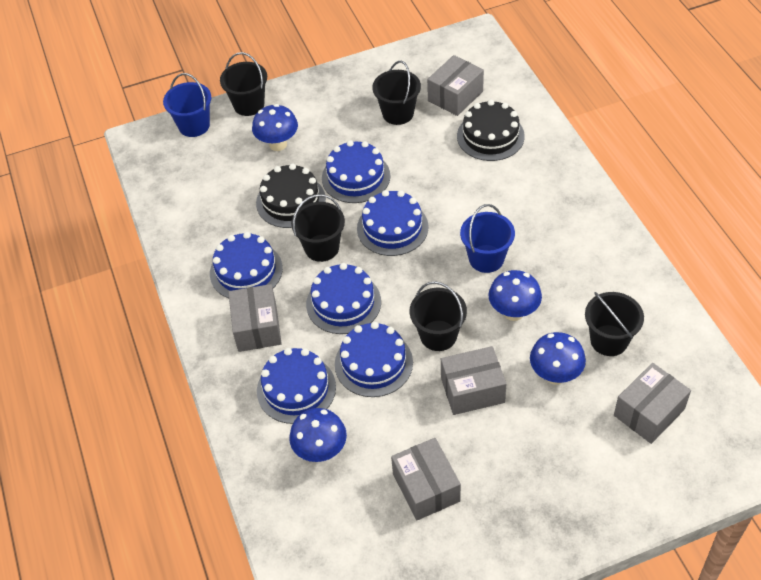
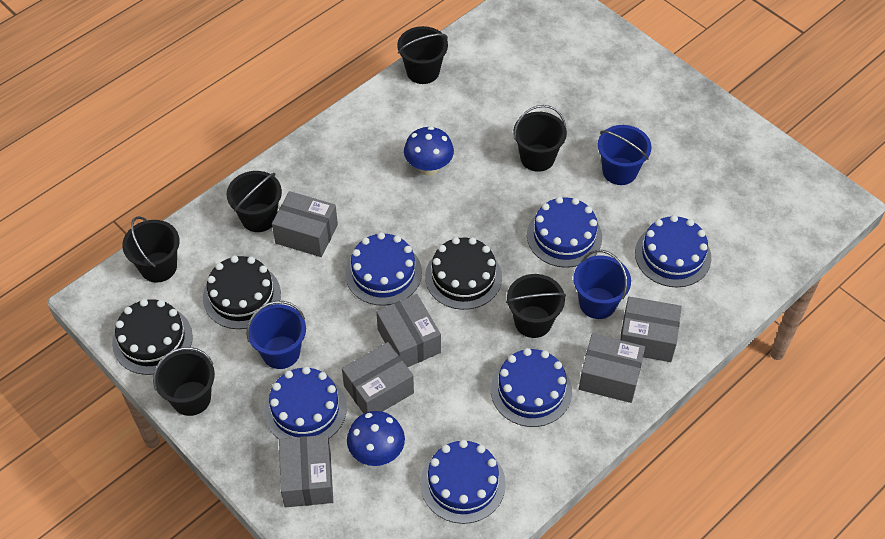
black bucket: [220,52,267,116] [291,194,345,262] [372,61,421,125] [409,281,467,351] [585,292,644,356] = 5 -> [122,216,180,283] [153,347,215,416] [226,171,282,232] [397,26,448,84] [506,274,566,338] [514,105,567,172] = 6
black cake: [256,164,326,228] [457,100,525,161] = 2 -> [112,299,193,375] [203,255,281,329] [425,237,502,310] = 3
blue bucket: [163,73,211,137] [460,204,515,273] = 2 -> [247,301,306,369] [573,250,631,319] [598,125,652,185] = 3
blue mushroom: [252,104,298,151] [289,408,347,462] [489,270,542,321] [530,332,586,384] = 4 -> [347,411,405,466] [404,126,454,176] = 2
grey box: [228,284,282,352] [391,438,461,520] [427,55,484,116] [441,346,506,415] [614,363,691,444] = 5 -> [272,191,338,257] [279,435,333,507] [342,342,414,414] [376,294,441,367] [579,333,645,403] [620,297,682,362] = 6

